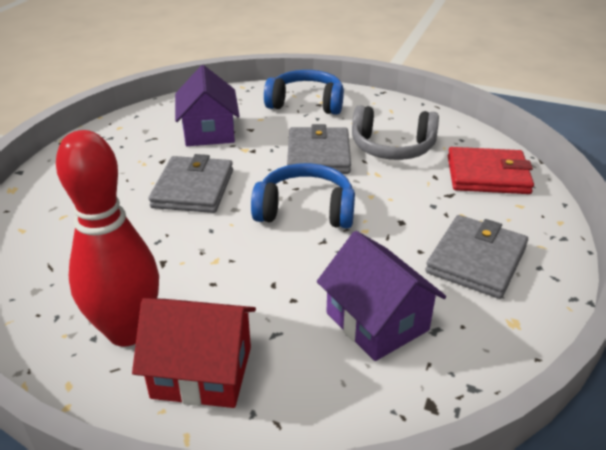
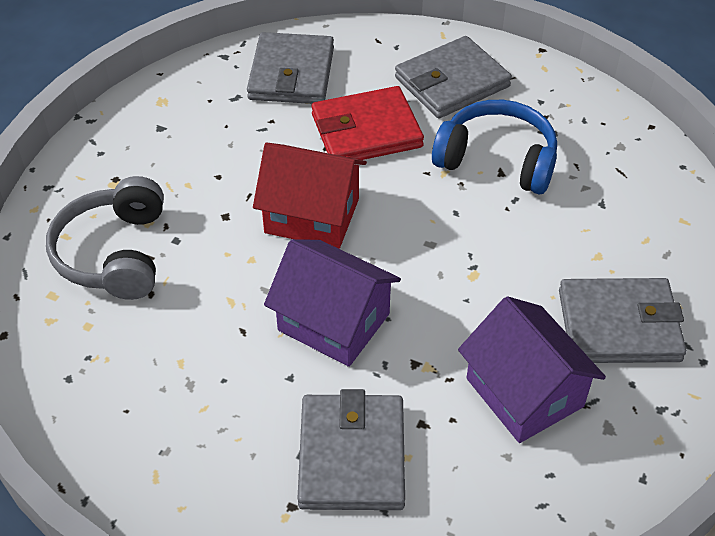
blue headphones: [251,163,355,229] [264,70,344,115] = 2 -> [432,100,557,194] = 1
grey wallet: [149,154,233,213] [287,124,351,174] [425,215,528,299] = 3 -> [247,32,334,104] [297,389,405,510] [395,36,512,118] [559,278,687,363] = 4
red bowling pin: [56,130,159,347] = 1 -> none = 0

